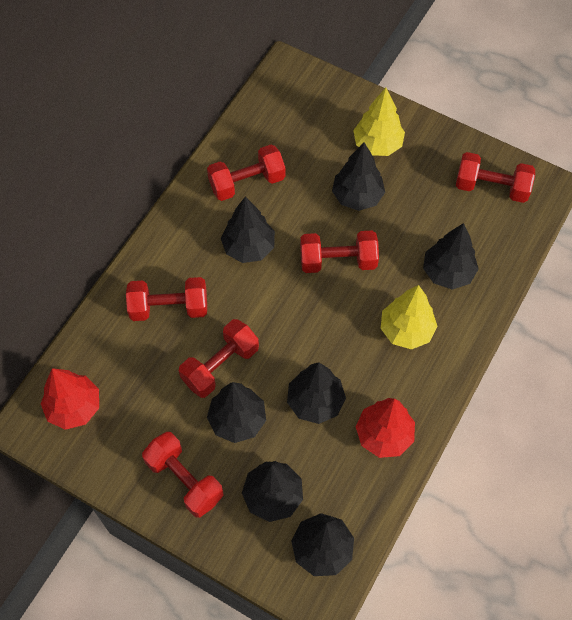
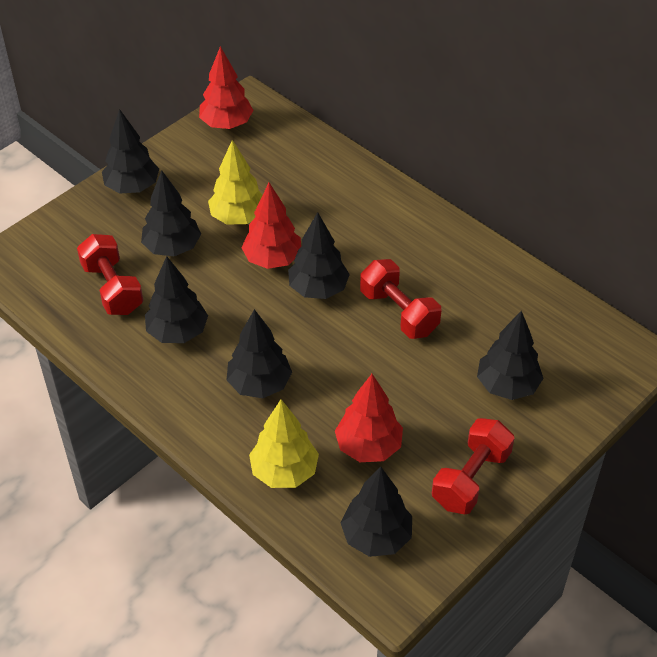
red dumbbell: [126,277,207,321] [142,432,224,518] [179,319,259,398] [207,145,285,201] [300,230,379,273] [456,152,535,203] = 6 -> [77,234,143,315] [360,259,441,339] [432,418,515,514] = 3
red tree: [41,368,99,430] [356,398,415,458] = 2 -> [199,46,254,129] [241,183,301,269] [335,374,403,462] = 3

